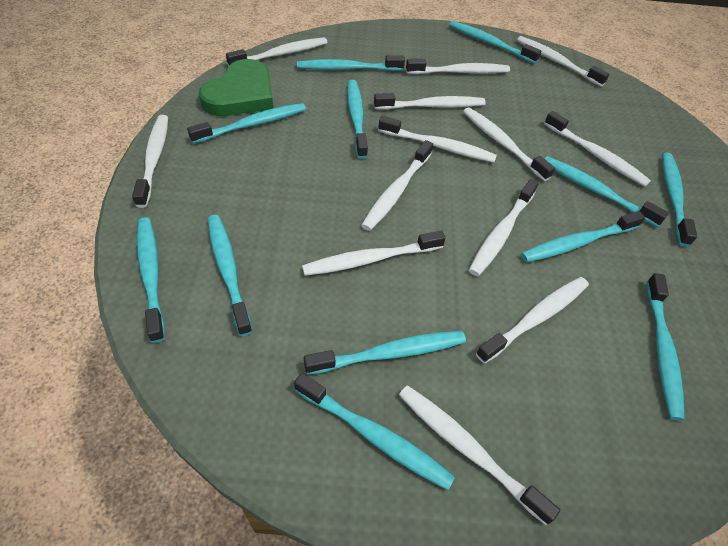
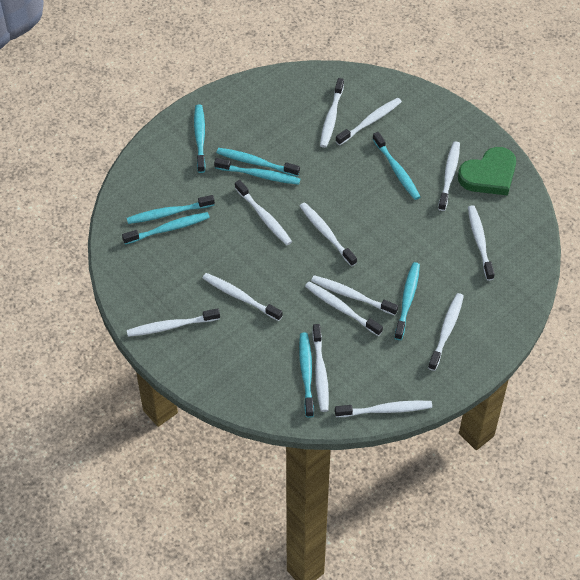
turquoise toothbrush: [137,217,165,343] [187,103,306,144] [208,215,253,336] [294,373,455,490] [297,55,405,71] [304,331,466,375] [347,80,368,159] [449,21,541,64] [521,211,645,262] [545,156,669,227] [647,273,685,421] [662,153,697,247] = 12 -> [122,212,210,245] [127,195,215,224] [194,104,206,173] [214,158,300,185] [217,148,300,177] [299,333,314,418] [373,132,420,200] [394,262,420,340] = 8

